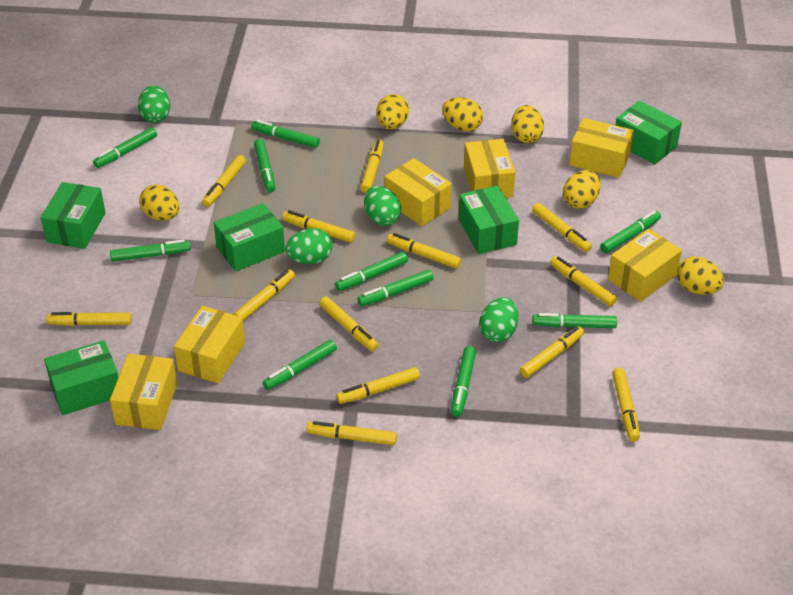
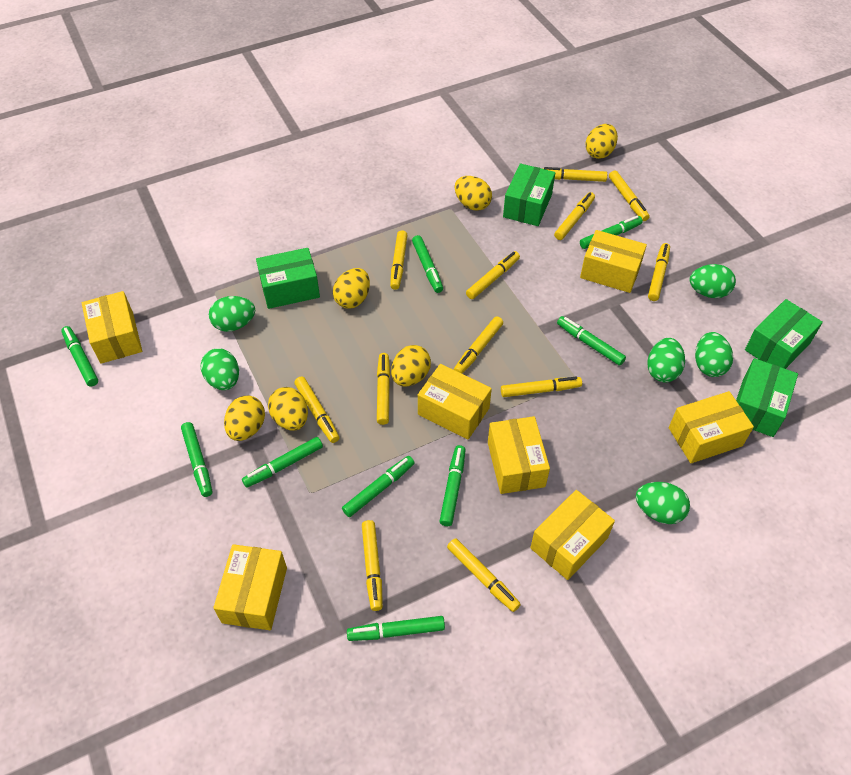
green box: [41,182,106,249] [44,340,118,415] [214,203,285,272] [459,186,519,254] [616,101,682,164] = 5 -> [256,248,320,309] [503,163,555,226] [736,358,798,437] [745,299,823,369] = 4
green egg: [138,85,170,123] [285,228,333,264] [364,186,401,226] [479,297,518,342] = 4 -> [201,348,239,390] [209,296,255,332] [636,482,690,524] [647,338,685,382] [690,264,736,298] [695,332,733,377] = 6
green marker: [93,127,157,168] [110,239,191,262] [251,120,320,148] [254,139,275,192] [263,340,337,390] [335,252,408,291] [357,270,433,306] [451,346,476,417] [532,313,617,328] [600,211,661,253] = 10 -> [61,326,98,386] [181,422,212,497] [242,437,323,488] [342,456,415,517] [347,616,445,641] [412,235,443,293] [439,445,465,526] [557,316,626,366] [580,216,643,249] = 9
yellow box: [110,354,177,430] [174,306,245,383] [385,158,452,226] [464,139,515,198] [569,118,634,178] [608,229,682,302] = 6 -> [82,291,142,364] [213,544,287,630] [418,364,492,439] [488,416,550,494] [530,490,615,580] [580,230,647,293] [669,391,754,463] = 7
yellow marker: [46,312,132,326] [202,155,246,207] [233,269,295,321] [282,210,355,243] [306,421,397,445] [319,296,378,351] [336,367,420,404] [360,139,384,193] [387,233,461,269] [520,326,584,378] [532,203,592,252] [550,256,617,306] [612,368,640,442] = 13 -> [294,377,339,443] [362,520,383,611] [377,353,390,425] [390,230,407,290] [447,538,521,612] [454,316,503,374] [466,251,520,299] [501,377,582,397] [543,167,607,182] [554,192,595,240] [609,171,650,221] [648,243,670,301] = 12

